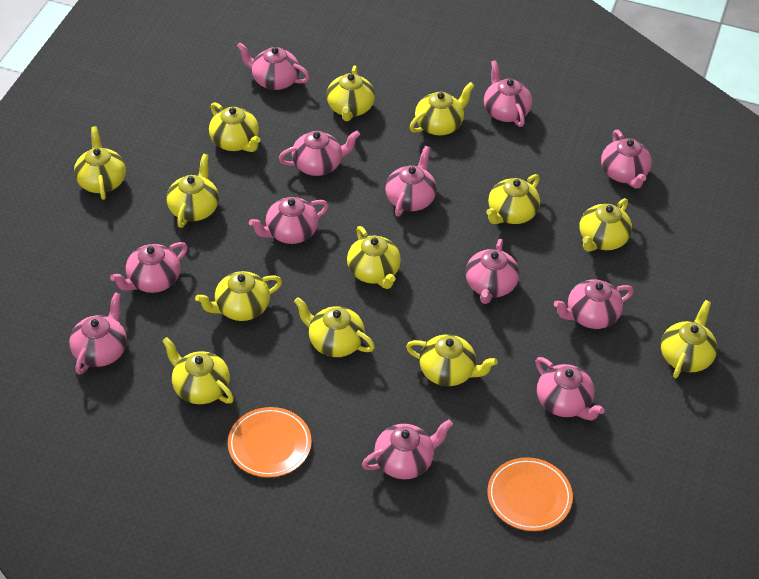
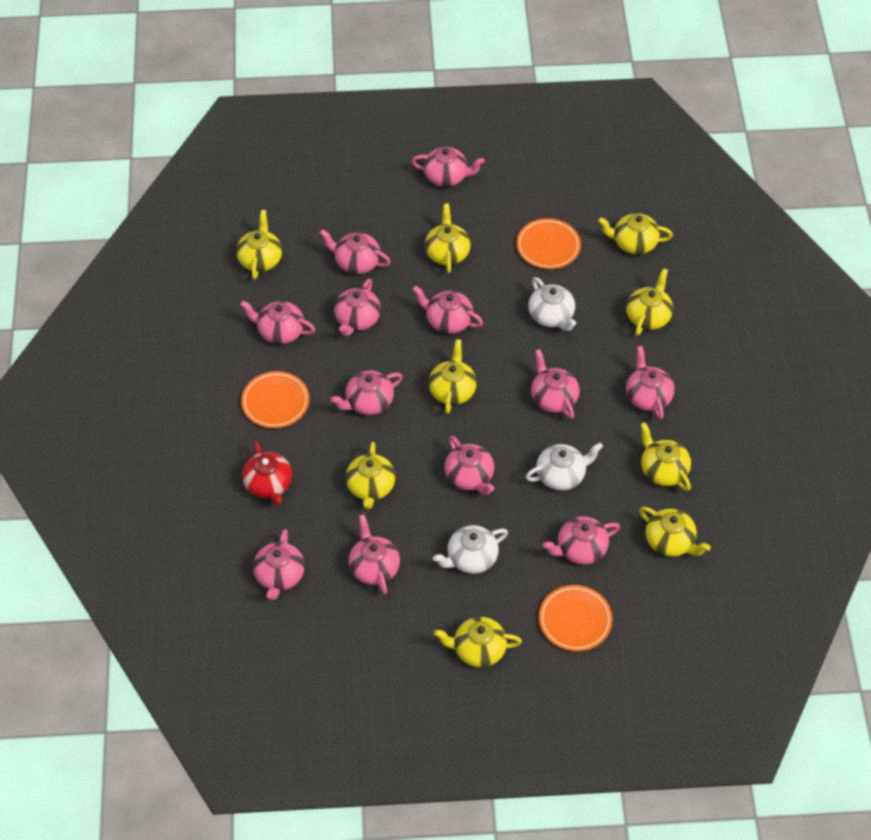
orange plate: [228,407,312,478] [487,457,573,531] = 2 -> [241,371,310,428] [517,218,581,269] [539,585,613,651] = 3
red teapot: none = 0 -> [242,441,292,505] = 1
white teapot: none = 0 -> [433,525,508,574] [525,443,603,491] [528,277,576,331] = 3
yellow teapot: [74,126,126,200] [162,337,234,404] [167,154,219,228] [195,271,282,321] [209,102,261,152] [294,297,375,357] [326,65,375,121] [347,226,401,289] [406,334,498,386] [410,82,474,135] [486,174,540,224] [580,198,632,252] [661,300,717,379] = 13 -> [236,210,282,279] [346,442,395,509] [425,204,471,273] [429,339,477,414] [434,617,522,668] [598,213,673,254] [626,268,673,336] [639,507,711,557] [640,422,691,491] = 9

